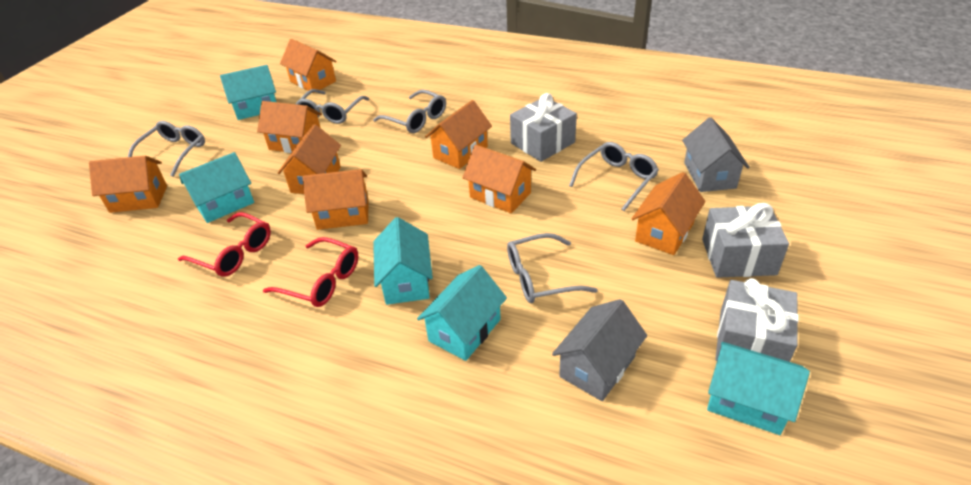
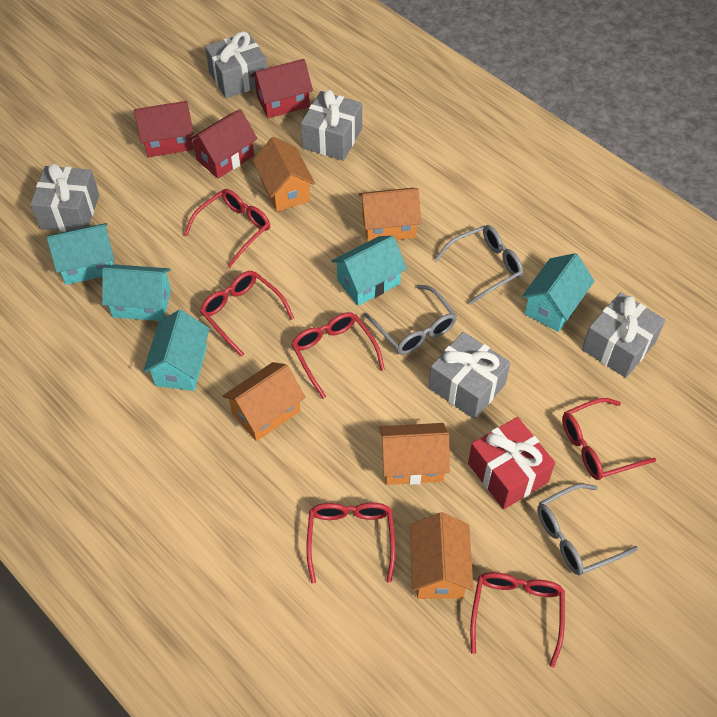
grey gift: [510,93,577,162] [702,203,789,278] [715,278,799,362] = 3 -> [30,163,99,232] [205,31,267,98] [301,90,362,161] [429,332,511,419] [582,292,665,378] = 5
grey glasses: [128,121,205,177] [296,89,369,124] [373,90,446,133] [507,233,598,303] [569,142,659,211] = 5 -> [364,285,457,355] [435,225,523,305] [537,484,638,576] = 3
grey house: [552,299,647,401] [682,117,749,192] = 2 -> none = 0
orange house: [89,156,167,213] [257,101,322,153] [278,124,341,194] [280,39,337,93] [303,169,369,230] [425,100,492,169] [462,145,536,213] [631,172,706,255] = 8 -> [223,362,306,441] [252,137,315,212] [359,188,421,242] [379,423,450,485] [410,512,474,599] = 5
red gift: none = 0 -> [468,417,555,510] = 1
red glasses: [178,212,271,277] [263,237,358,307] = 2 -> [184,189,270,267] [200,271,294,357] [291,312,385,399] [306,503,396,584] [470,572,565,668] [562,398,656,480] = 6
red house: none = 0 -> [134,101,194,157] [188,109,257,179] [251,59,313,118] = 3

